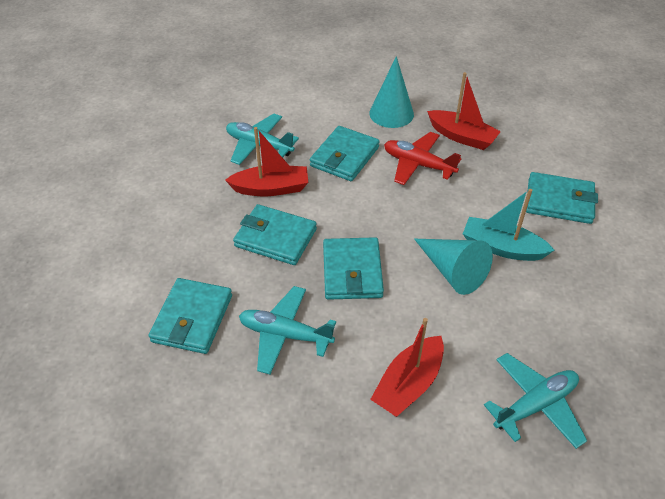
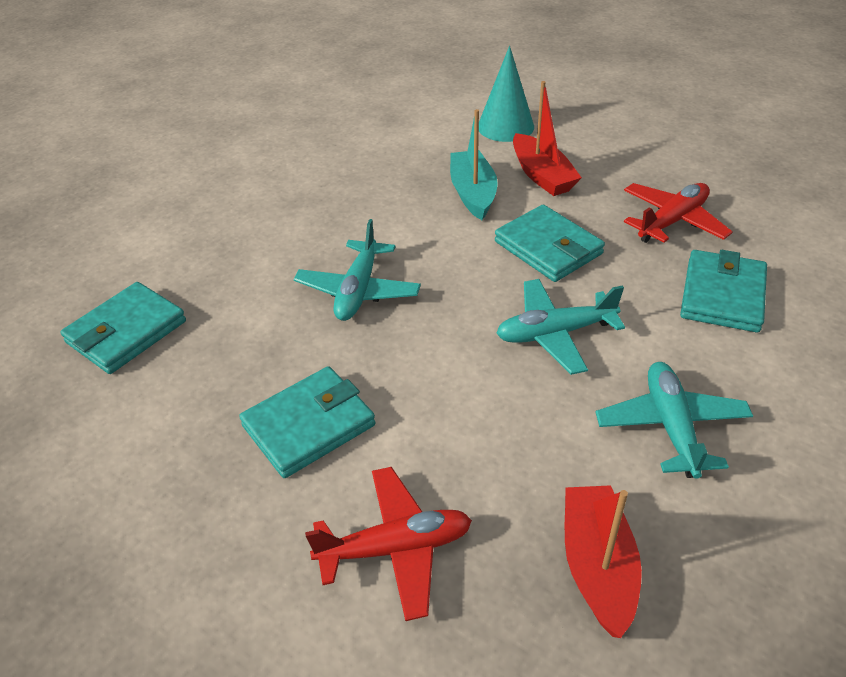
red boat: [225,127,308,196] [370,318,444,417] [427,72,501,150] = 3 -> [513,81,582,196] [565,485,642,638] = 2
red plane: [384,132,461,185] = 1 -> [305,467,472,621] [624,183,733,243] = 2
turquoise cone: [369,56,414,128] [414,239,493,295] = 2 -> [479,46,534,142] = 1
turquoise wallet: [149,278,232,354] [233,204,317,265] [310,126,380,181] [323,237,384,300] [526,172,598,224] = 5 -> [61,282,186,374] [239,366,375,478] [495,205,605,282] [680,250,767,333] = 4

